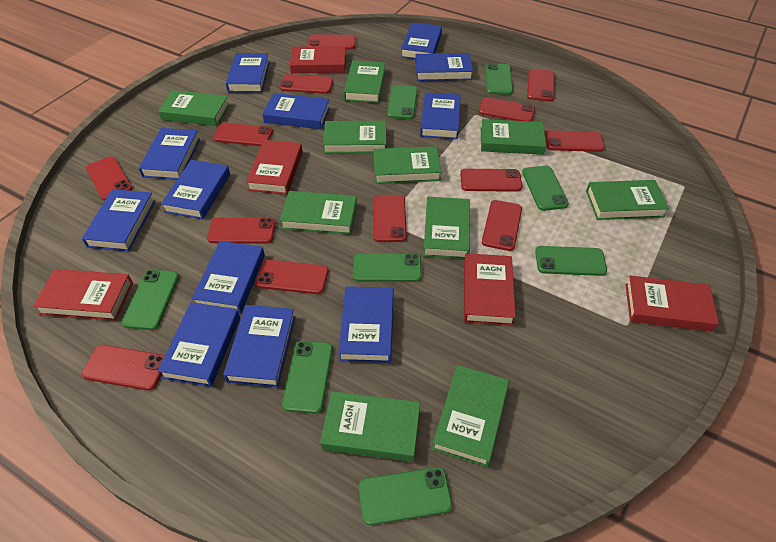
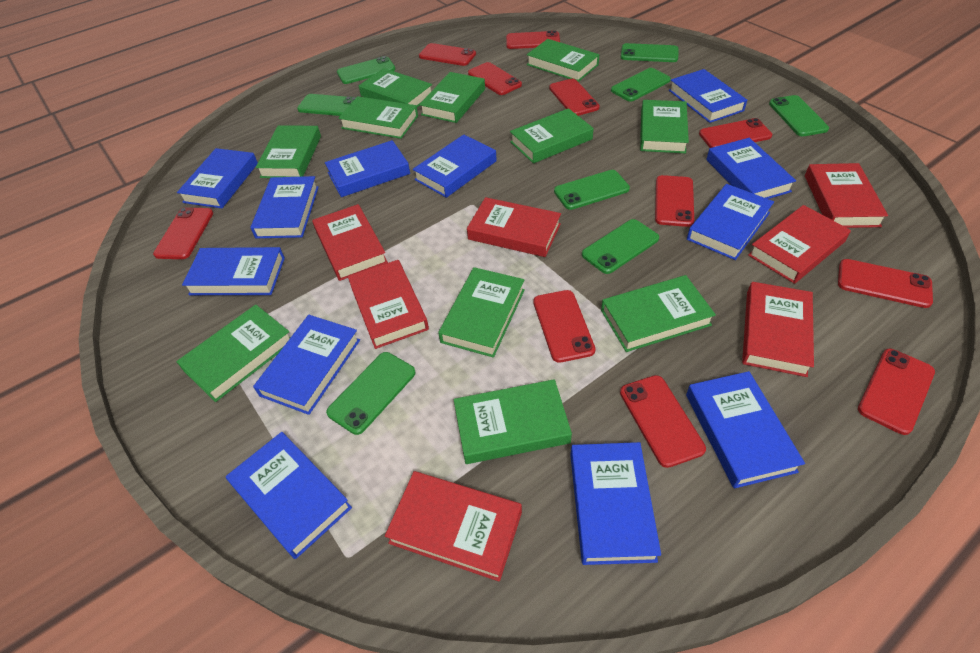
green book: [158,90,229,126] [280,191,357,235] [320,391,420,462] [323,121,386,154] [344,60,386,103] [373,146,442,184] [423,197,470,259] [432,365,509,467] [481,119,546,155] [586,180,669,220] = 10 -> [176,305,290,402] [256,126,321,178] [339,96,418,139] [359,68,432,107] [419,72,485,123] [438,267,525,358] [454,379,572,464] [510,108,594,163] [527,39,599,82] [601,275,716,352] [640,100,689,153] = 11
red book: [33,269,133,321] [246,140,303,194] [290,46,346,73] [464,253,516,326] [625,275,719,332] = 5 -> [312,204,388,281] [348,260,429,349] [385,471,522,581] [467,197,561,257] [742,282,814,377] [748,205,851,284] [805,163,888,228] = 7
red phone: [81,345,165,390] [86,156,133,201] [207,218,276,244] [213,122,273,146] [255,260,329,294] [280,74,333,94] [308,35,356,49] [374,195,407,242] [460,169,522,192] [479,97,535,122] [482,200,522,251] [527,69,554,101] [545,130,605,152] = 13 -> [153,207,213,259] [419,43,476,66] [468,62,522,95] [506,30,560,49] [533,290,596,363] [549,79,600,116] [620,375,706,468] [655,175,694,227] [699,118,772,148] [838,259,933,308] [858,349,935,435] = 11

